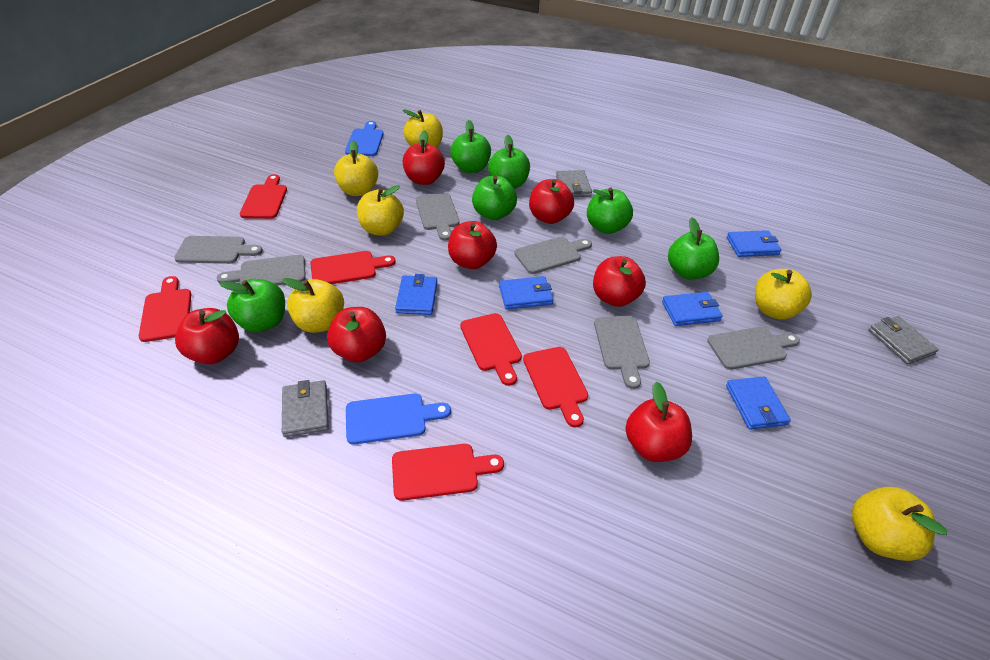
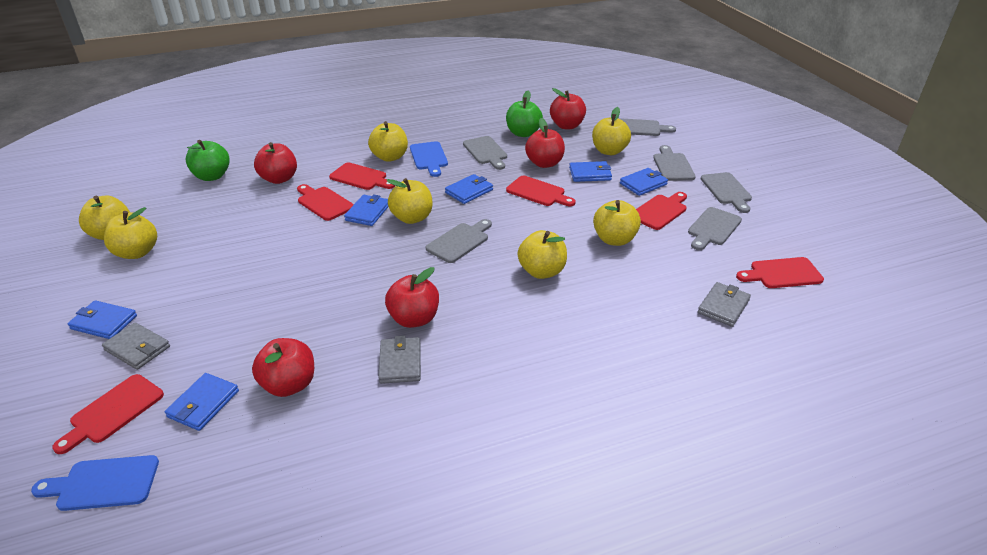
blue wallet: [395,274,438,315] [499,276,553,310] [662,292,723,326] [726,377,791,430] [727,230,782,257] = 5 -> [68,300,137,339] [165,373,239,431] [344,194,389,226] [445,174,493,204] [569,161,612,182] [620,168,668,196] = 6
green apple: [220,279,285,332] [450,120,491,173] [472,176,517,220] [488,135,530,189] [587,188,633,234] [668,217,719,280] = 6 -> [186,140,230,181] [506,90,543,137] = 2
red apple: [175,308,239,364] [327,307,386,362] [403,130,445,185] [448,221,497,269] [529,179,574,224] [593,256,646,307] [625,382,692,462] = 7 -> [252,338,314,397] [254,142,297,184] [385,267,439,328] [525,118,565,168] [550,88,586,129] = 5
yellow apple: [283,278,344,333] [334,140,378,196] [357,185,404,236] [403,109,443,148] [755,269,812,320] [852,487,947,561] = 6 -> [79,195,130,240] [104,207,157,259] [368,121,408,162] [386,178,433,224] [518,230,567,279] [592,107,631,155] [593,200,641,246] = 7

